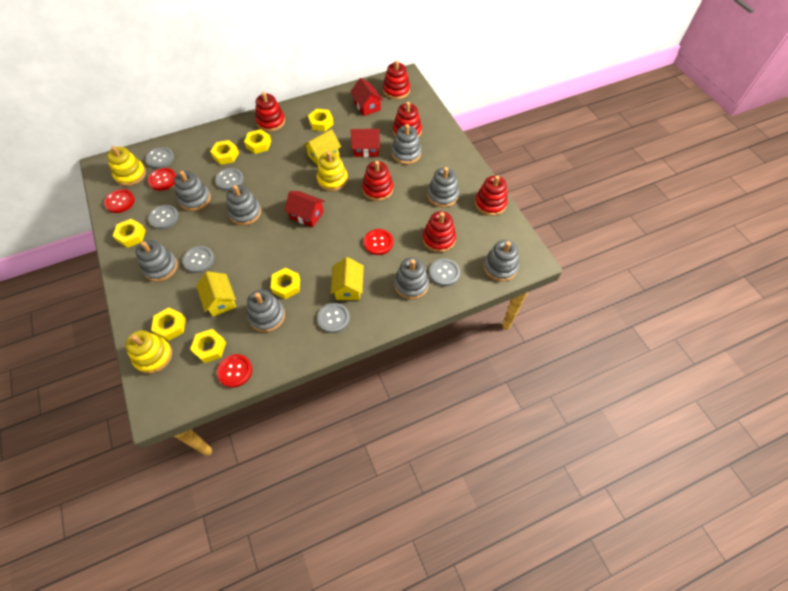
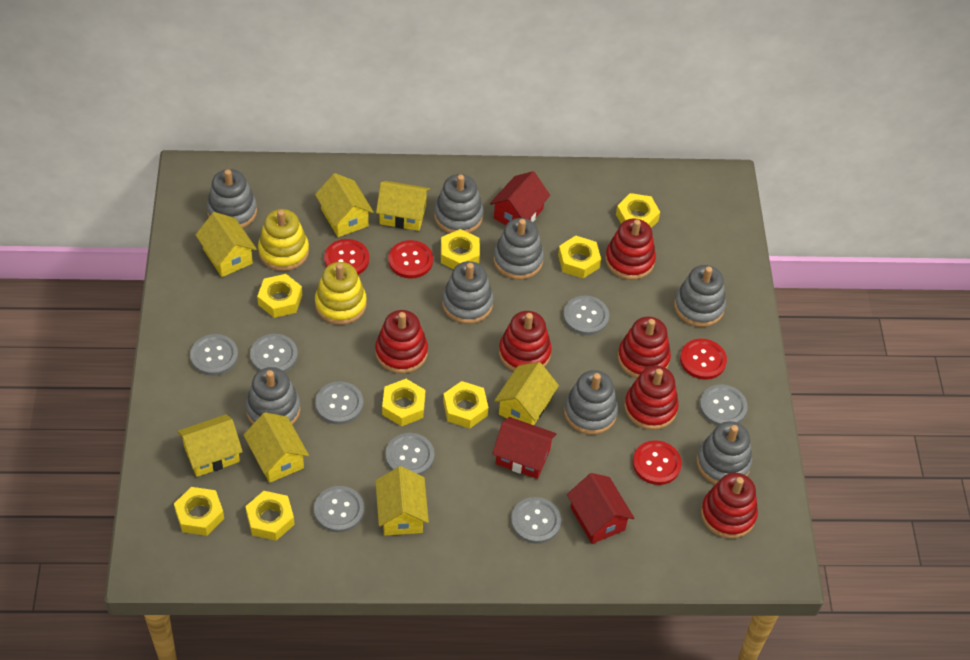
grey button: [146,147,174,169] [148,205,179,229] [183,246,214,273] [215,168,244,191] [317,303,350,333] [429,258,460,286] = 6 -> [190,334,238,376] [250,334,298,372] [314,486,364,533] [315,381,363,425] [385,433,434,475] [511,497,561,544] [563,296,609,335] [700,385,748,426] = 8
yellow house: [196,271,236,316] [303,129,341,165] [331,257,364,300] = 3 -> [177,414,243,477] [196,212,257,277] [244,412,309,483] [315,173,374,237] [375,466,429,535] [376,181,430,231] [494,362,559,425] = 7
yellow nut: [113,219,146,248] [151,308,186,341] [190,329,226,363] [210,140,239,165] [244,129,271,154] [271,268,300,299] [308,109,334,131] = 7 -> [174,487,224,536] [245,491,295,541] [257,274,302,318] [382,379,425,426] [441,229,480,269] [443,381,488,428] [558,236,601,279] [616,193,660,228] = 8
yellow stacking toy: [107,146,146,186] [125,330,172,374] [317,151,348,191] = 3 -> [258,209,309,271] [315,262,367,325] = 2

